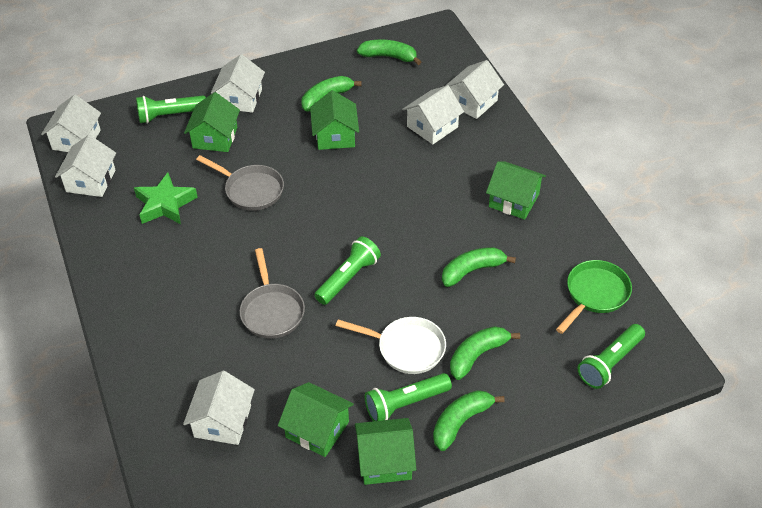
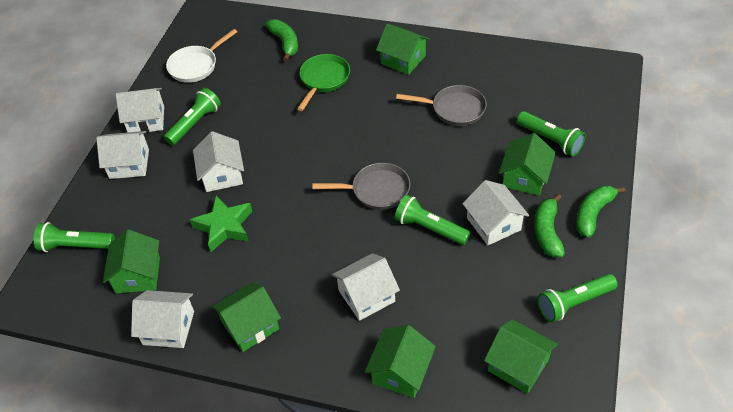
green banana: [302,76,362,112] [357,40,421,65] [433,390,505,451] [442,247,516,287] [450,326,520,380] = 5 -> [265,19,298,61] [534,194,565,257] [576,185,626,238] = 3
green flashlight: [136,96,206,124] [314,236,381,305] [365,373,452,421] [577,324,645,389] = 4 -> [34,222,115,252] [164,88,221,146] [395,195,470,245] [517,111,586,156] [538,274,618,322] = 5
green house: [184,92,240,152] [278,382,354,457] [310,90,359,150] [355,418,416,485] [486,161,546,220] = 5 -> [103,229,160,293] [212,282,281,352] [365,325,436,398] [376,24,430,75] [484,319,558,394] [499,133,556,196] = 6

